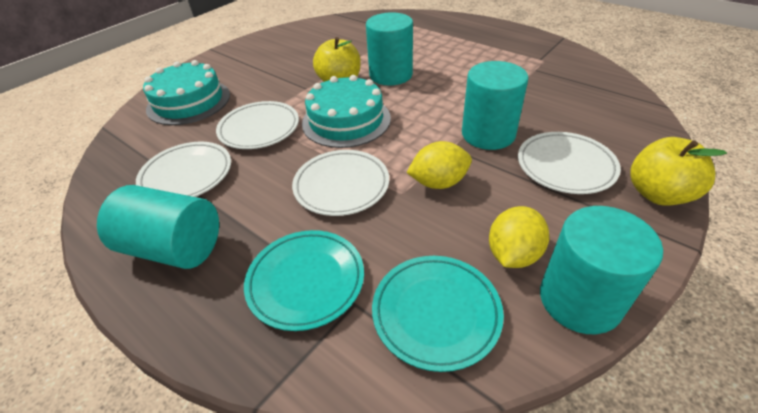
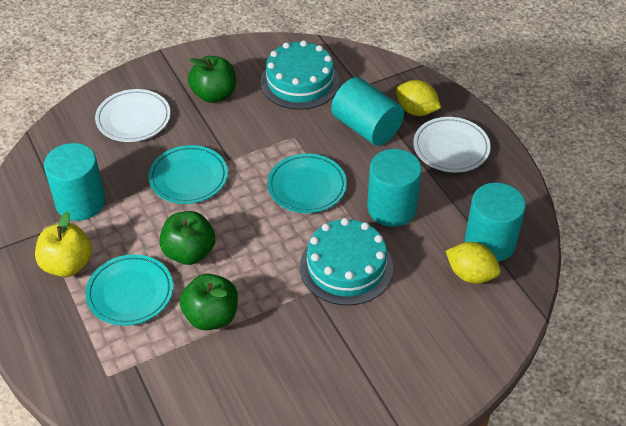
green apple: none = 0 -> [159,211,215,265] [180,274,238,330] [188,56,236,103] = 3
turquoise plate: [244,230,364,331] [372,256,504,372] = 2 -> [85,254,173,326] [148,145,228,204] [267,154,347,213] = 3
white plate: [136,142,231,197] [216,101,299,149] [292,150,389,216] [518,132,621,194] = 4 -> [95,89,171,142] [413,117,491,173] = 2
yellow apple: [313,37,361,82] [630,137,727,206] = 2 -> [35,211,92,277] = 1

